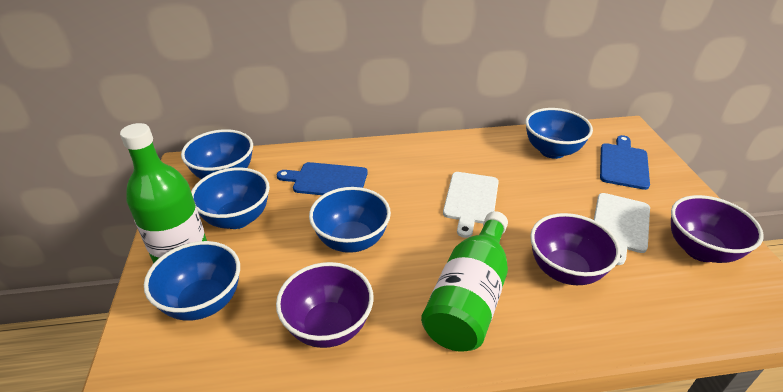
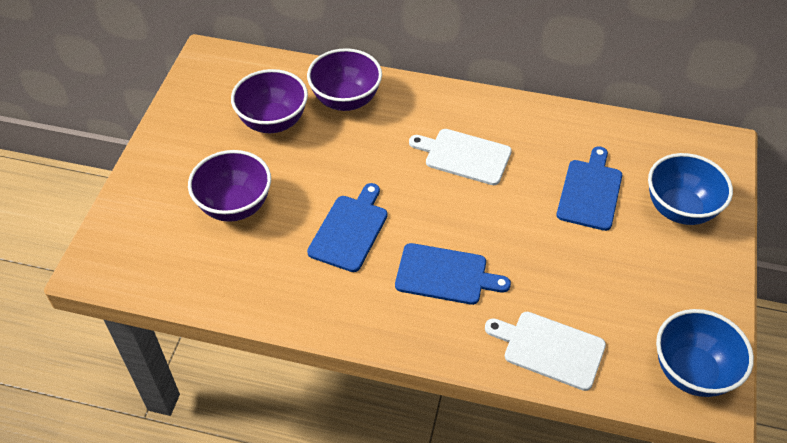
blue bowl: [144,241,240,321] [181,129,253,179] [191,167,270,229] [309,187,391,253] [525,108,593,159] = 5 -> [648,153,733,225] [656,309,754,397] = 2
blue cutting board: [277,162,368,195] [600,135,650,190] = 2 -> [307,183,388,272] [395,243,511,305] [557,146,622,231] = 3
green bottle: [120,123,207,264] [421,211,508,352] = 2 -> none = 0

